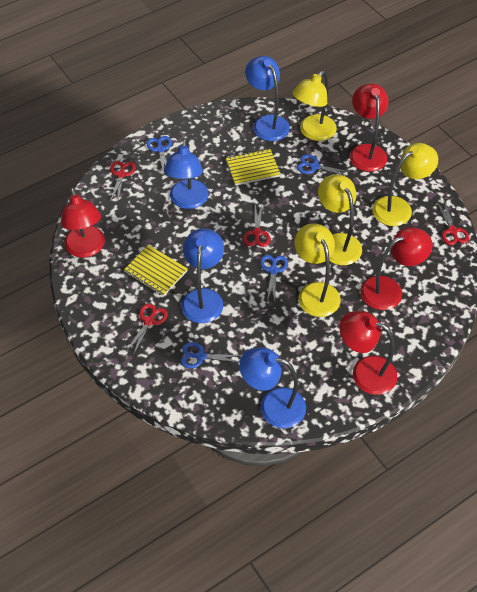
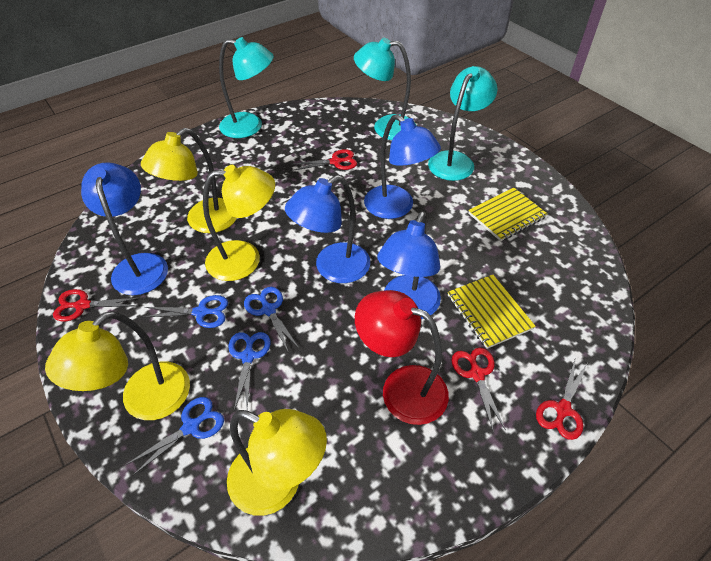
red lamp: [61,188,105,258] [339,311,397,395] [350,84,389,172] [360,227,432,310] = 4 -> [355,290,449,425] = 1
turquoise lamp: none = 0 -> [219,37,274,138] [354,38,417,140] [428,66,498,181] = 3

